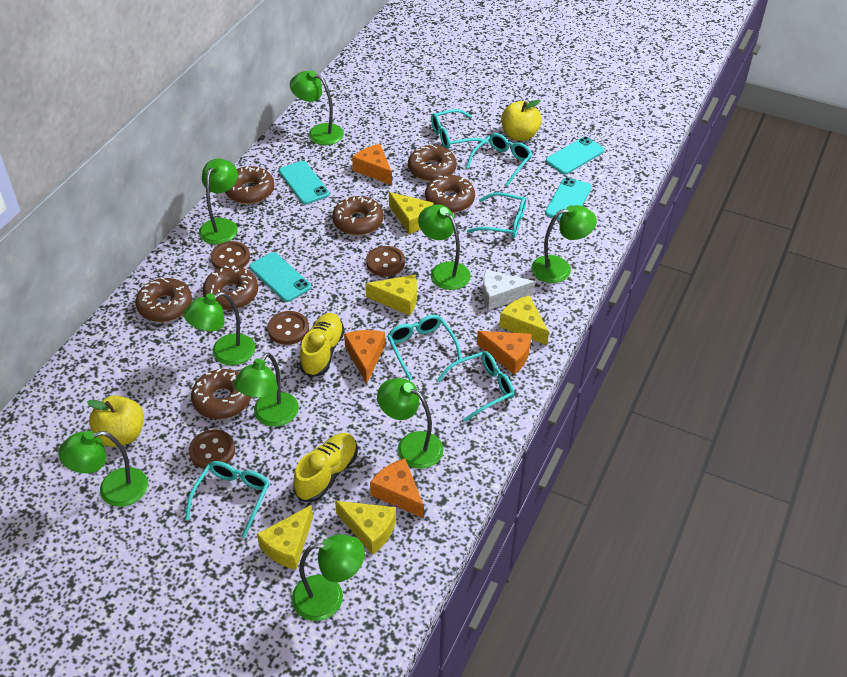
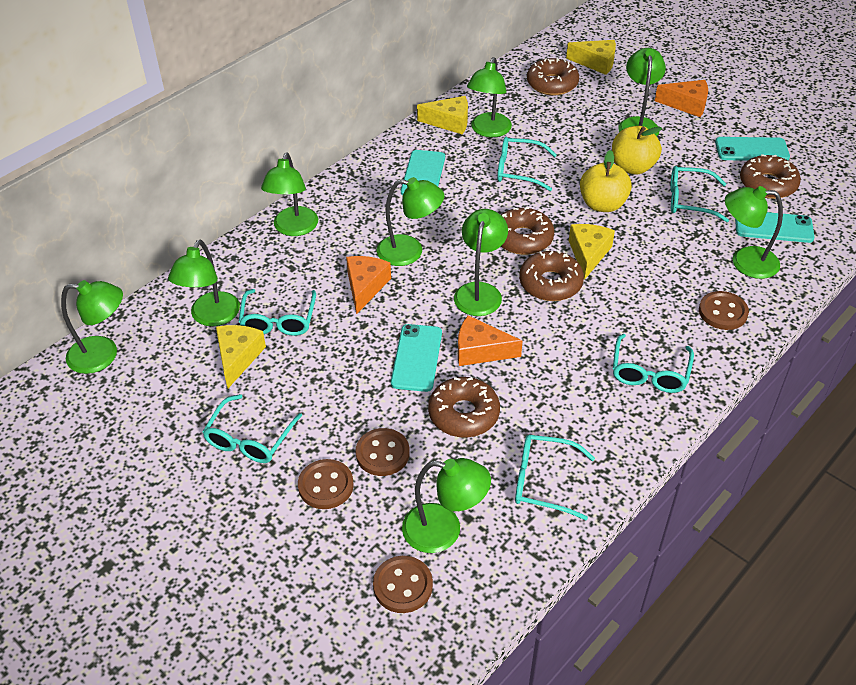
brown donut: [135,277,192,322] [191,369,251,419] [203,266,258,310] [225,166,274,204] [332,196,384,235] [408,144,457,182] [425,175,475,213] = 7 -> [428,377,500,438] [501,207,554,255] [519,250,584,301] [527,58,579,95] [740,154,801,199] = 5
orange cheese: [344,330,385,384] [352,144,392,185] [370,458,424,518] [477,331,531,375] = 4 -> [346,256,391,314] [458,315,523,366] [655,80,708,117] = 3
white cheese: [483,269,535,310] = 1 -> none = 0
yellow cheese: [257,505,313,570] [335,501,396,555] [365,275,417,316] [389,192,434,234] [499,295,549,345] = 5 -> [216,325,266,388] [417,96,468,134] [566,40,616,75] [569,224,615,280] = 4
yellow shoe: [293,433,358,502] [299,313,345,377] = 2 -> none = 0

